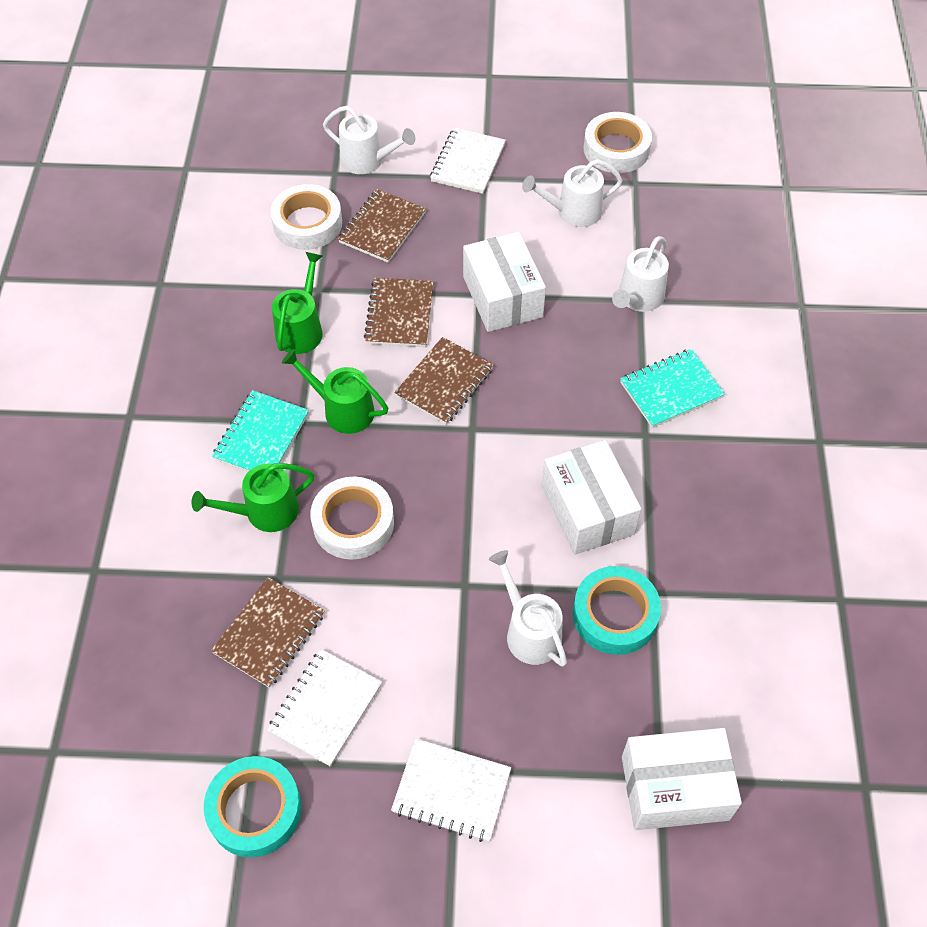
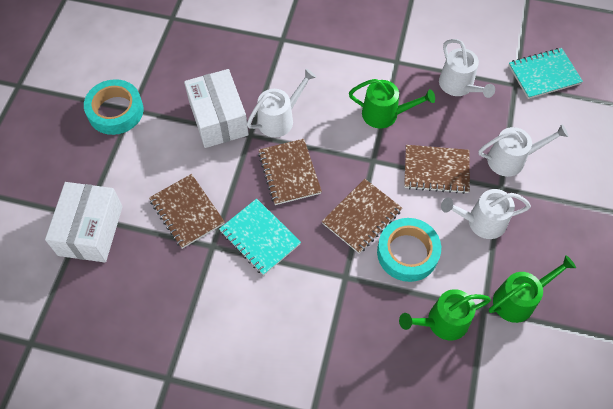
white box: [463,232,546,332] [542,440,641,555] [622,728,742,830] = 3 -> [45,182,123,262] [184,69,249,148] = 2
white notebook: [267,649,382,767] [391,738,511,842] [430,128,506,194] = 3 -> none = 0
white tape: [270,184,342,250] [310,477,394,560] [583,112,652,173] = 3 -> none = 0

